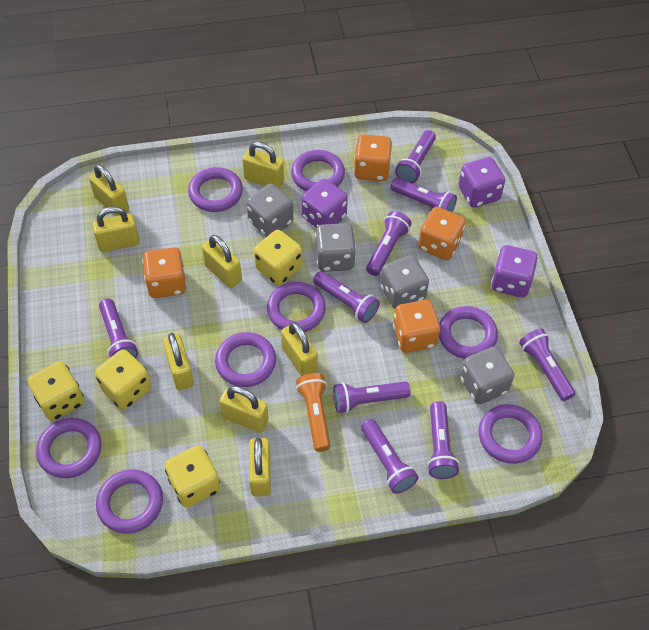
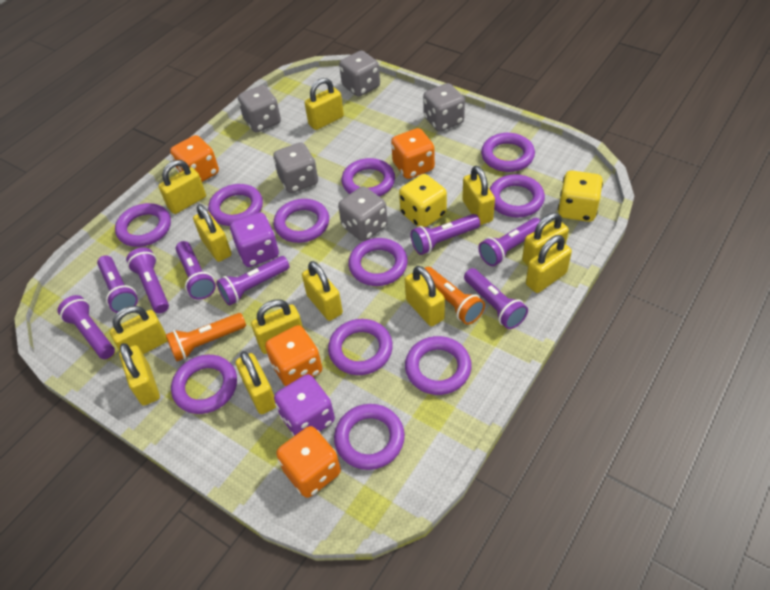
grey dice: [246,184,293,237] [315,223,356,272] [380,255,429,309] [460,347,514,404] = 4 -> [238,85,281,132] [273,142,318,193] [338,186,388,241] [339,50,380,97] [423,83,465,132] = 5
orange flashlight: [296,373,331,452] = 1 -> [166,313,246,361] [425,267,485,325] = 2
purple dice: [301,179,348,228] [458,157,505,208] [491,245,538,298] = 3 -> [230,212,279,267] [274,374,335,437] = 2
purple flashlight: [99,298,138,359] [313,271,380,323] [333,381,411,413] [361,419,418,494] [366,211,412,276] [391,178,457,212] [395,130,436,183] [427,401,460,479] [519,328,575,401] = 9 -> [57,295,115,359] [97,255,138,313] [126,247,169,313] [176,241,216,300] [216,256,290,305] [411,214,480,255] [464,268,528,329] [478,218,541,266] = 8
purple ring: [36,418,102,478] [96,470,163,533] [188,167,243,212] [215,332,276,387] [267,282,326,332] [291,150,345,191] [439,306,498,359] [478,404,543,464] = 8 -> [115,203,171,247] [171,355,237,414] [208,184,263,226] [274,199,329,243] [328,319,393,375] [334,404,405,470] [342,158,395,197] [348,238,408,286] [405,336,472,395] [481,133,535,172] [490,174,545,217] = 11
yellow dice: [28,361,84,421] [95,349,151,410] [165,445,220,508] [254,230,302,285] = 4 -> [399,174,447,227] [558,171,603,222] = 2
yellow padlock: [89,164,129,216] [92,206,140,252] [163,333,194,390] [202,235,242,288] [219,386,269,433] [242,142,284,188] [249,438,271,497] [281,322,318,376] = 8 -> [110,306,168,354] [119,343,160,406] [159,160,206,214] [193,204,232,262] [236,351,276,414] [251,299,303,354] [302,261,343,321] [305,78,344,130] [405,266,445,327] [462,166,495,225] [522,213,569,265] [526,235,572,293] = 12

